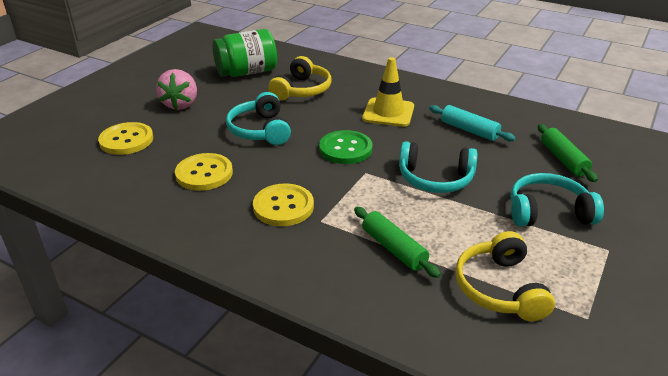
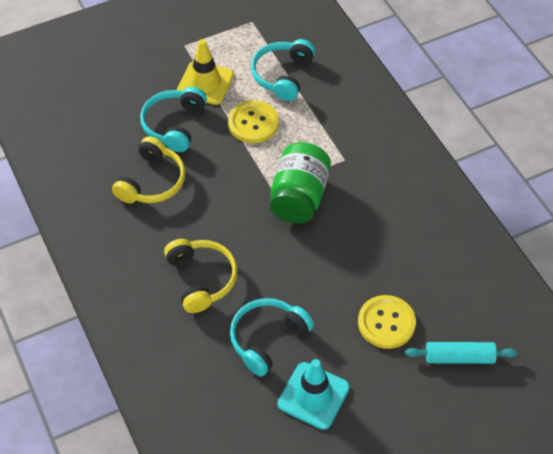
green button: [319,130,373,164] = 1 -> none = 0
green rolling pin: [354,207,441,278] [538,124,598,182] = 2 -> none = 0
pink strawberry: [156,69,197,110] = 1 -> none = 0
turquoise traffic cone: none = 0 -> [278,359,350,430] = 1
yellow button: [98,122,153,155] [175,153,233,191] [253,183,314,226] = 3 -> [228,100,279,143] [358,295,416,349] = 2

